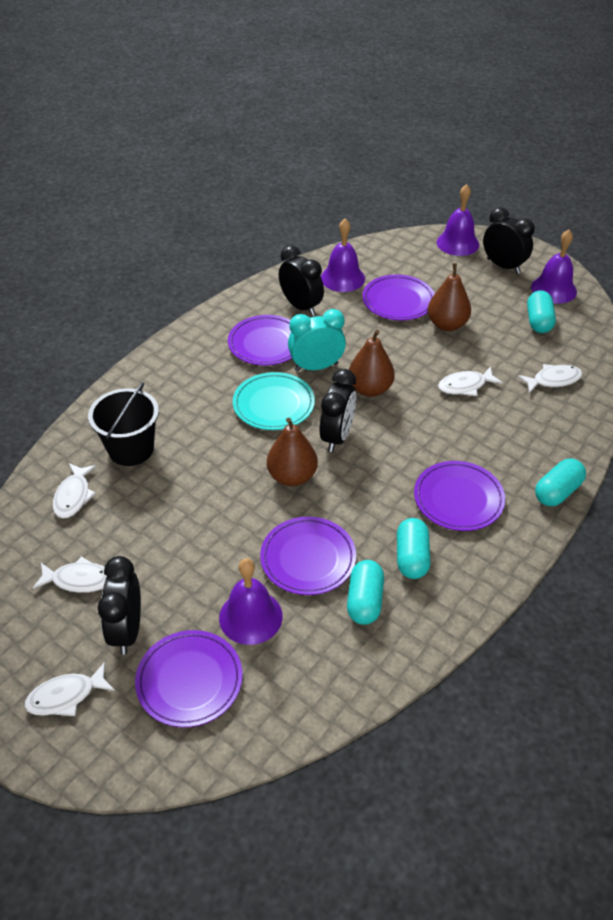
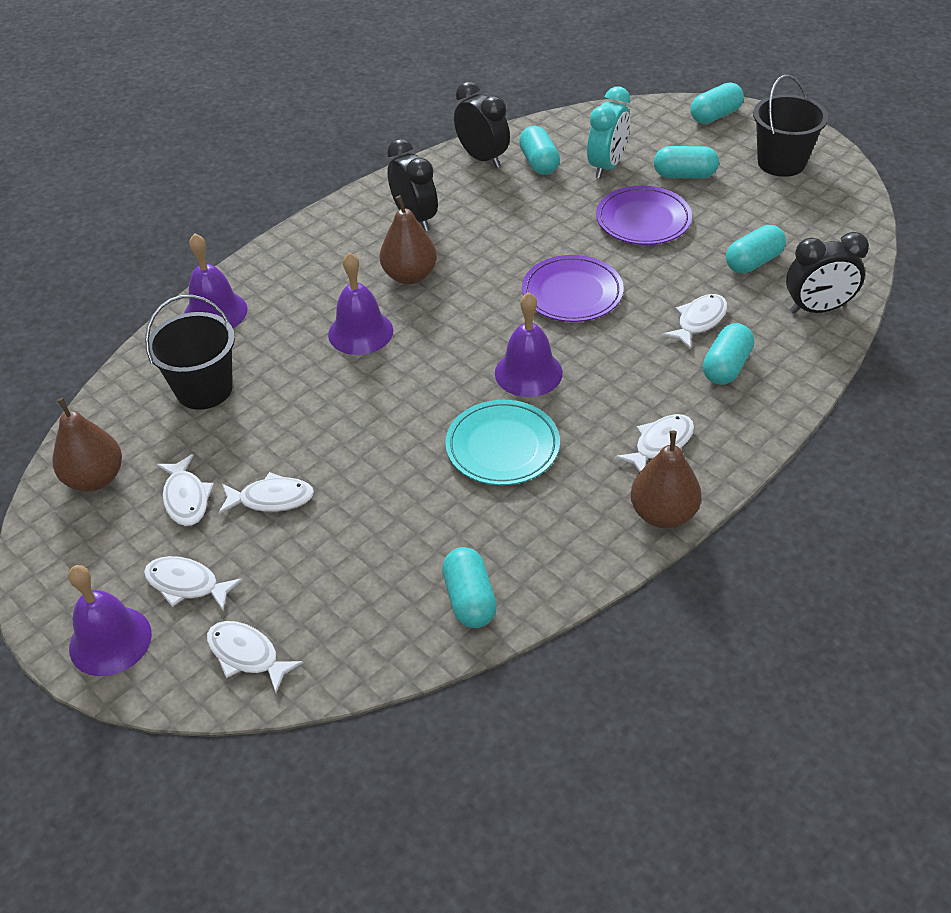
black bucket: [88,382,159,466] = 1 -> [145,295,235,410] [753,75,828,177] = 2
black clock: [98,556,141,655] [279,245,324,316] [319,369,356,452] [483,207,535,274] = 4 -> [387,139,438,232] [454,81,510,168] [786,232,869,314] = 3
purple plate: [135,630,242,727] [228,315,292,365] [260,516,356,595] [362,275,435,320] [414,461,505,531] = 5 -> [522,255,624,322] [596,186,692,245] = 2
turquoise capsule: [347,560,384,625] [397,518,430,579] [527,290,556,333] [535,458,586,506] = 4 -> [442,547,497,628] [519,126,560,175] [654,146,719,178] [690,83,744,124] [703,323,754,385] [726,225,786,274] = 6
white fish: [25,662,115,716] [33,557,107,593] [53,463,97,518] [438,366,503,396] [518,364,582,393] = 5 -> [144,556,243,611] [157,454,214,526] [207,621,304,693] [218,472,314,514] [615,414,694,472] [662,294,727,350] = 6

